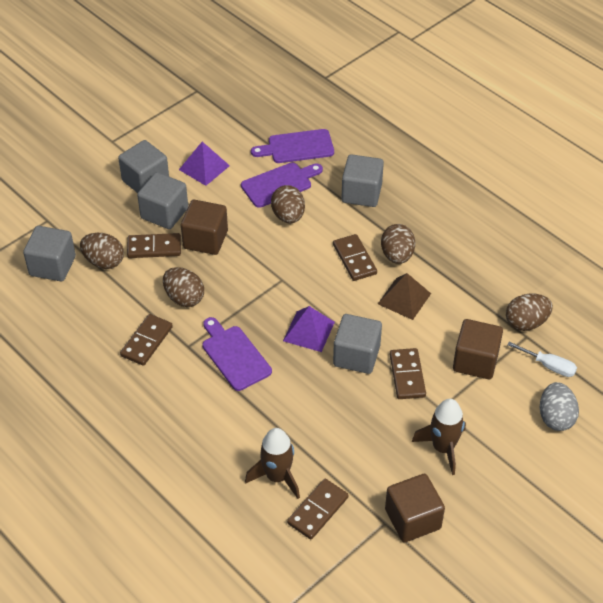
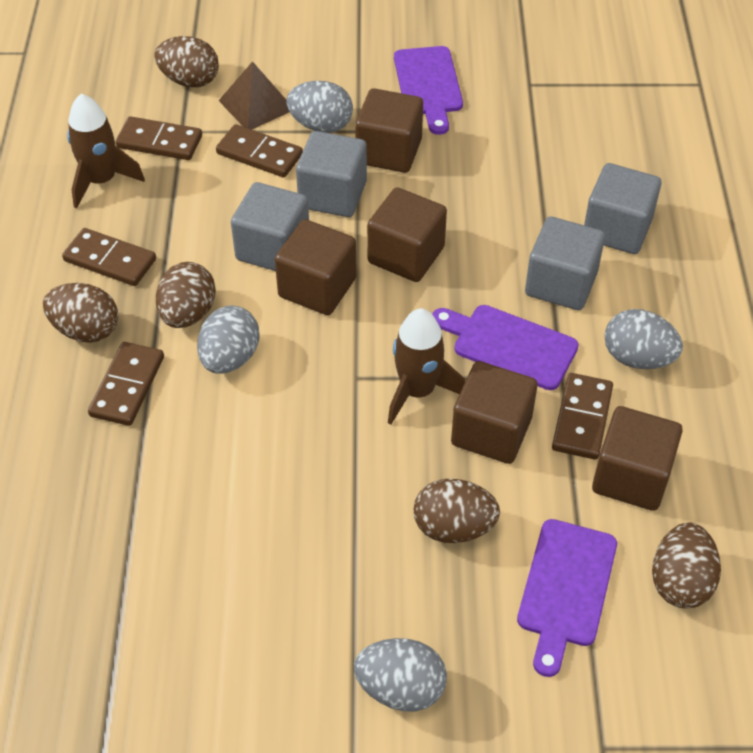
brown cube: [181,200,228,255] [385,474,445,542] [453,319,503,379] = 3 -> [275,219,357,315] [355,88,423,173] [367,187,447,282] [451,361,537,464] [592,406,683,511] = 5
grey cube: [23,226,76,281] [118,140,169,193] [137,172,188,229] [333,314,382,374] [341,154,384,207] = 5 -> [231,182,309,271] [296,131,367,217] [525,216,605,310] [584,163,662,254] = 4
grey egg: [540,382,579,431] = 1 -> [197,305,260,374] [286,81,353,133] [354,638,447,711] [604,309,683,369] = 4
purple pyramid: [179,142,230,186] [283,306,335,352] = 2 -> none = 0
white screwdriver: [507,342,577,377] = 1 -> none = 0

